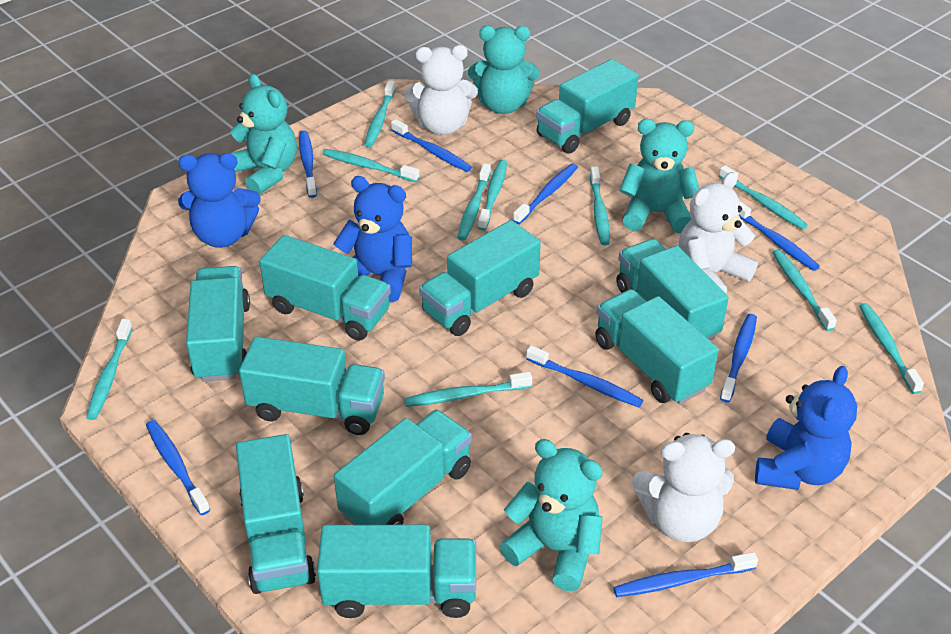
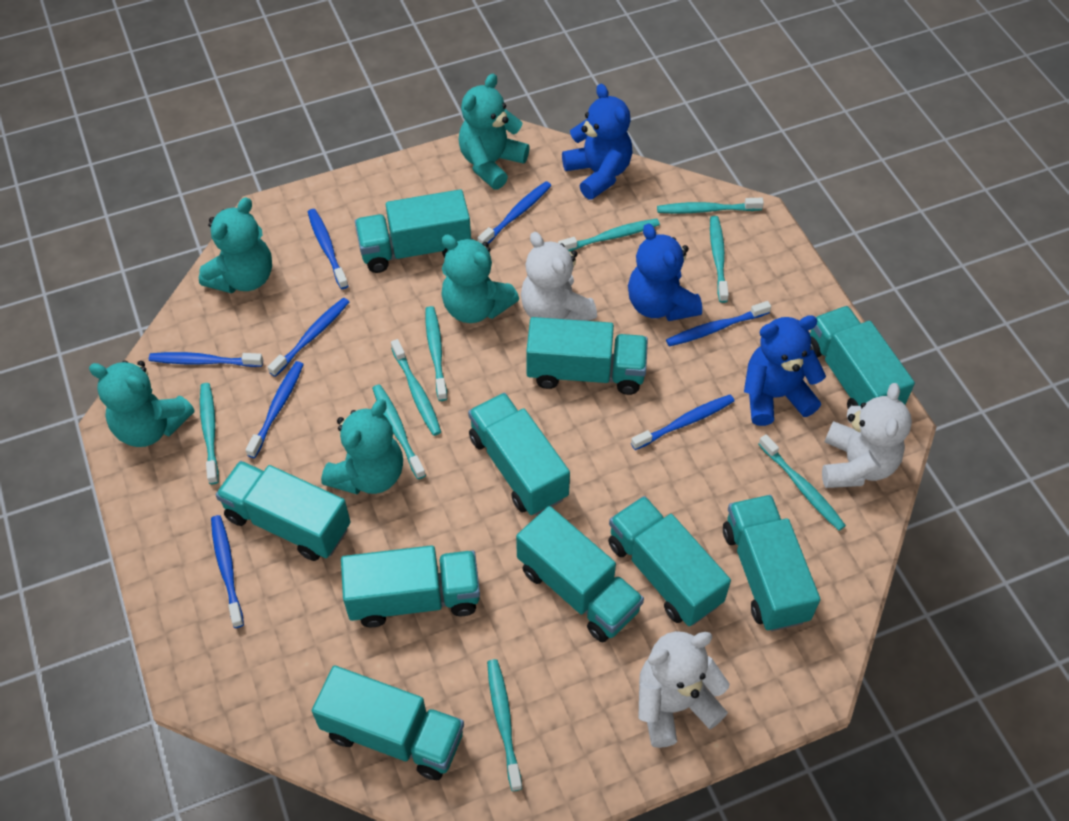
turquoise teddy bear: [230,74,297,195] [468,26,540,114] [500,439,603,592] [619,119,699,234] = 4 -> [89,361,195,447] [199,197,272,293] [321,399,403,494] [441,235,519,323] [458,74,530,190] = 5
turquoise toothbrush: [86,319,133,420] [322,149,419,182] [365,80,395,147] [404,372,532,407] [457,163,491,240] [478,160,507,231] [590,166,610,245] [719,165,808,230] [772,249,837,331] [859,303,924,394] = 10 -> [200,383,219,484] [372,384,426,479] [391,339,441,436] [426,306,447,401] [487,659,522,791] [558,219,660,251] [657,198,764,214] [710,216,729,303] [758,434,846,531] = 9

